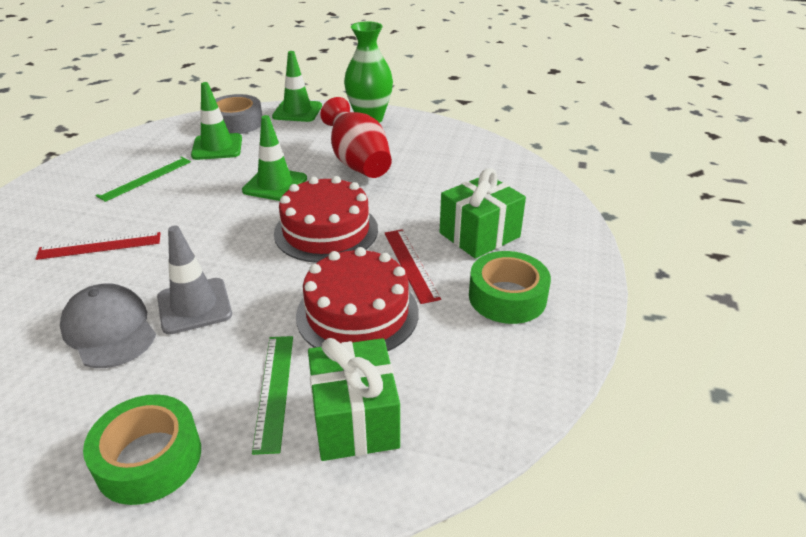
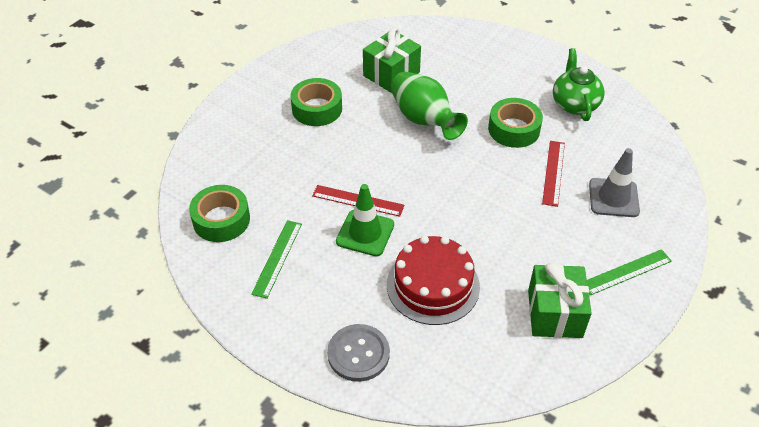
green tape: [83,394,201,505] [469,251,551,324] = 2 -> [189,185,250,242] [290,78,342,126] [488,98,543,148] = 3
green teapot: none = 0 -> [553,48,605,121] = 1
green traffic cone: [191,82,242,160] [242,115,307,201] [272,51,322,122] = 3 -> [336,184,394,256] = 1
grey button: none = 0 -> [327,324,390,382] = 1
grey cap: [60,283,156,368] = 1 -> none = 0
grey tape: [215,94,262,134] = 1 -> none = 0
red cake: [274,176,378,263] [296,247,419,351] = 2 -> [387,236,480,325] = 1
red vase: [320,97,392,178] = 1 -> none = 0

